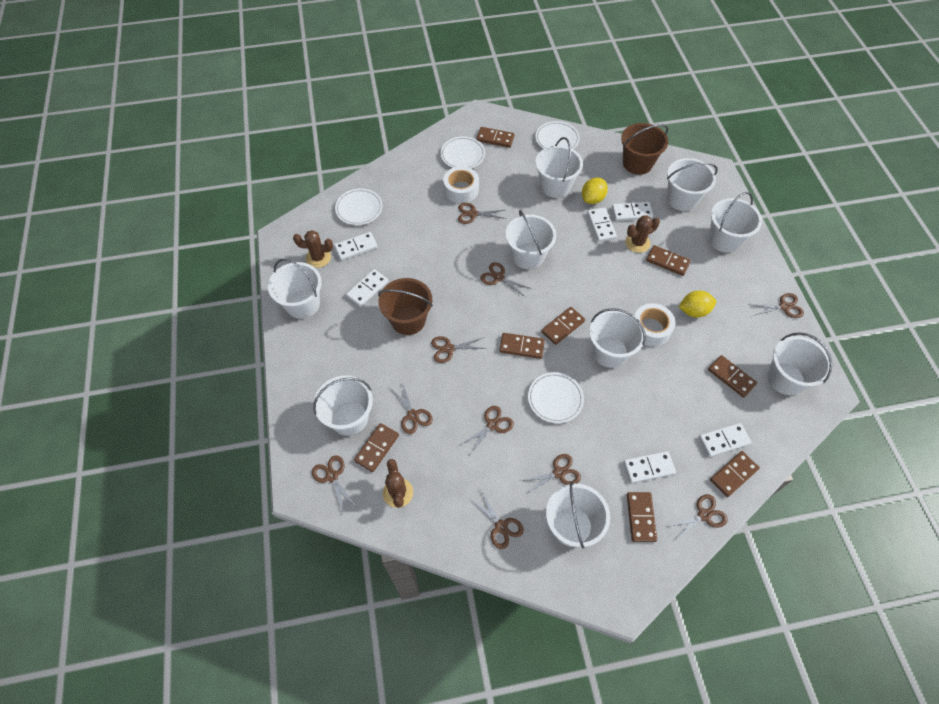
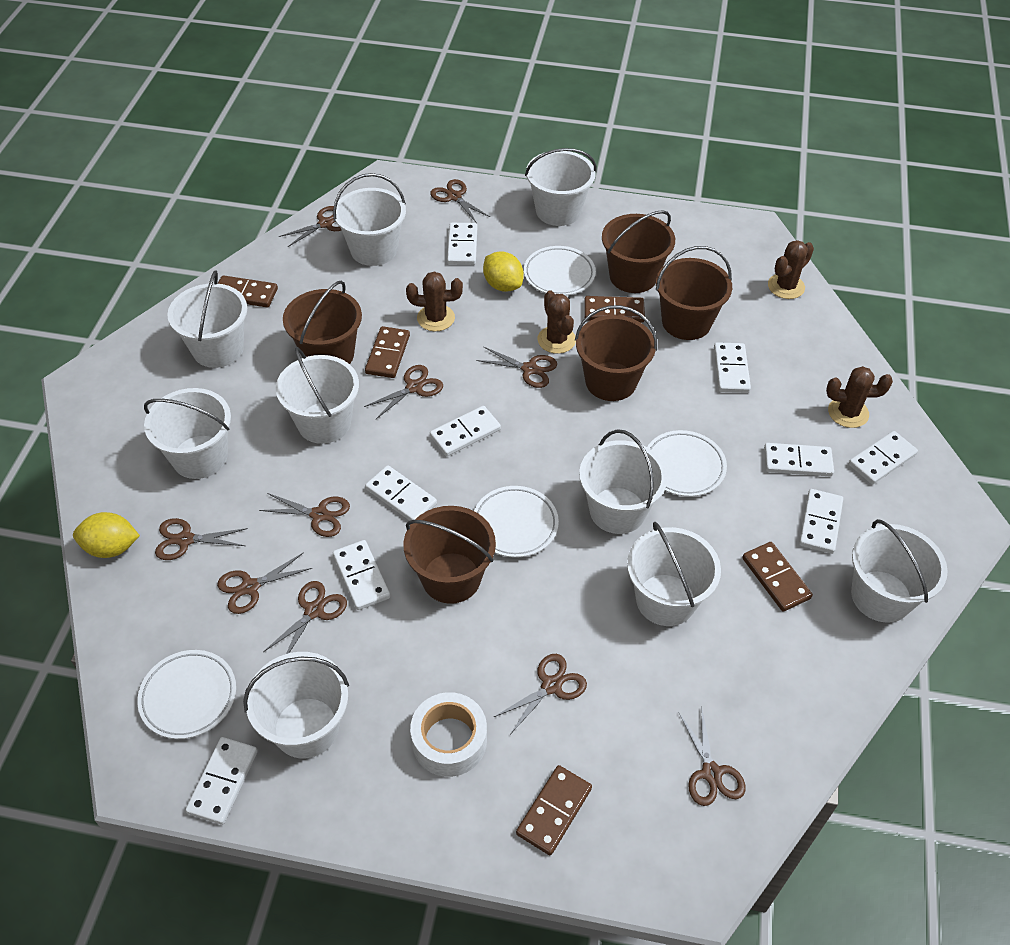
brown bucket: [378,278,433,335] [621,123,668,175] = 2 -> [283,281,362,364] [404,506,496,604] [575,305,657,401] [602,210,675,293] [656,246,732,340] = 5
brown cactus: [293,230,333,268] [383,459,413,508] [625,215,660,253] = 3 -> [406,271,463,331] [538,290,576,354] [768,240,814,299] [826,366,893,428] = 4
brown domino: [354,423,399,472] [476,127,515,148] [499,333,545,359] [541,307,585,345] [627,492,657,542] [646,245,691,276] [708,355,757,398] [710,451,760,497] = 8 -> [218,275,278,307] [365,326,410,378] [516,765,592,855] [584,296,645,323] [742,542,813,612] = 5
white domino: [334,232,378,260] [346,269,388,307] [587,207,617,242] [612,202,653,221] [623,451,676,483] [699,423,751,457] = 6 -> [185,737,257,825] [333,540,390,610] [365,465,437,521] [430,406,501,456] [447,223,477,265] [714,342,751,393] [764,443,834,477] [799,489,843,554] [849,431,918,484] = 9
white tape: [443,166,479,204] [634,303,675,347] = 2 -> [410,692,487,777] = 1

